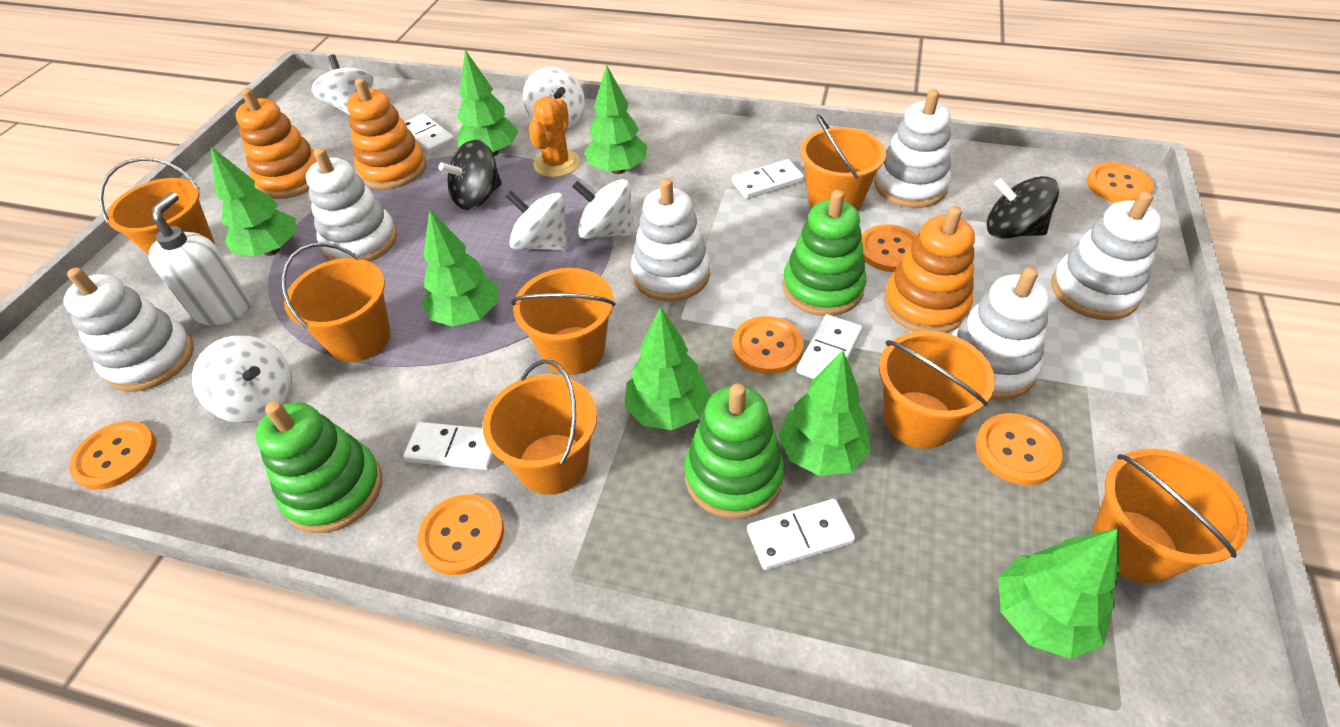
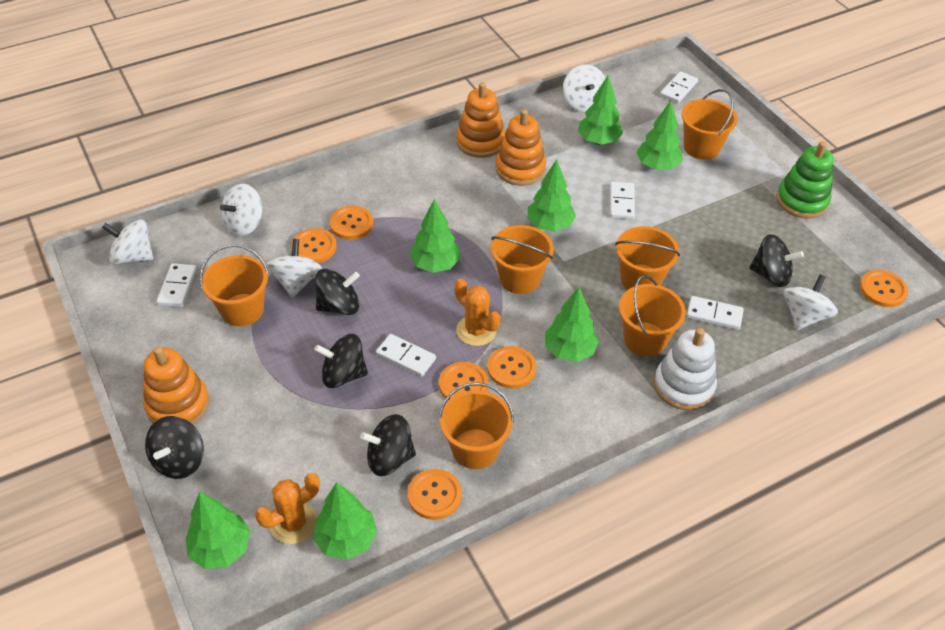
black spinning top: [439,140,502,210] [987,176,1059,239] = 2 -> [145,416,204,479] [314,334,368,388] [315,269,360,315] [360,414,416,476] [749,234,804,287] = 5
green stacking toy: [255,401,382,533] [684,384,784,519] [783,190,866,316] = 3 -> [776,141,834,219] = 1
orange bucket: [99,158,215,255] [281,243,391,362] [483,359,597,495] [511,268,615,375] [800,114,886,211] [879,330,995,449] [1093,448,1249,583] = 7 -> [200,244,269,326] [439,382,514,469] [491,225,554,294] [615,226,680,290] [619,275,686,356] [682,89,738,160] = 6
orange cactus: [529,96,580,177] = 1 -> [255,473,320,544] [454,278,501,346] = 2
white soap dispenser: [149,192,250,325] = 1 -> none = 0
white stacking toy: [63,267,194,392] [306,148,397,262] [631,178,710,302] [875,89,951,208] [952,267,1050,400] [1051,191,1162,320] = 6 -> [654,328,717,410] = 1

